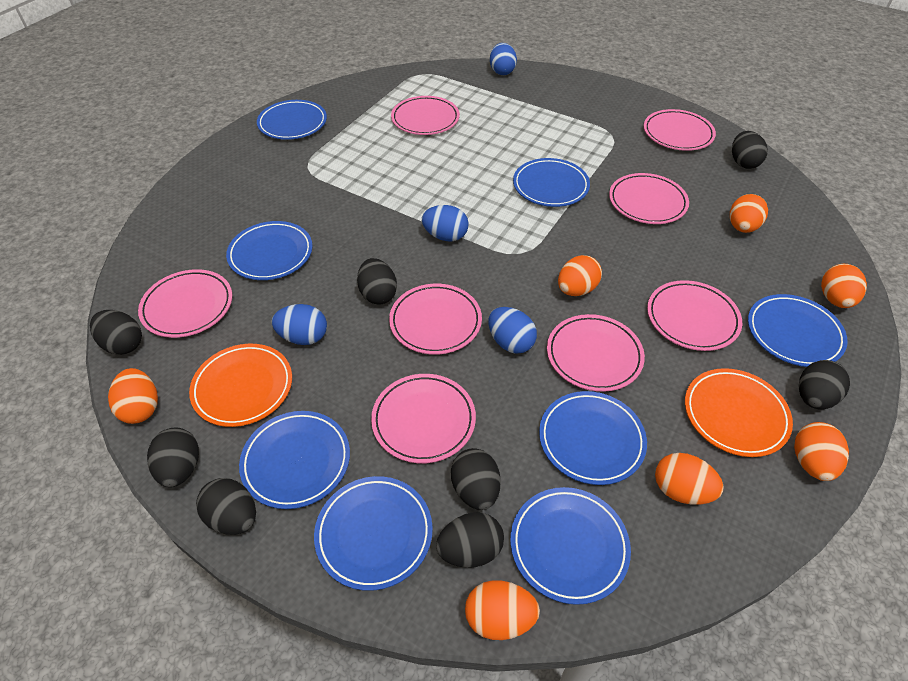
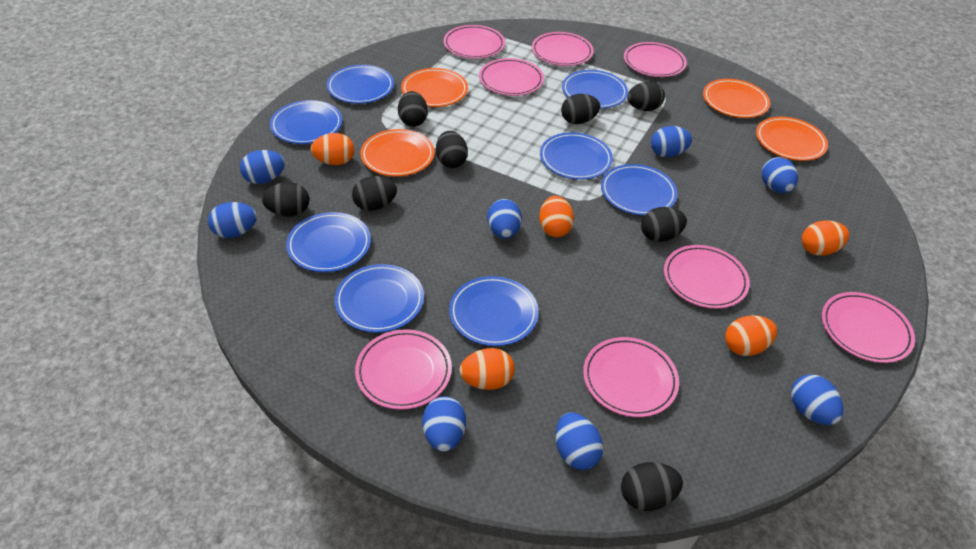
blue egg: [272,304,327,345] [422,205,469,241] [488,307,537,354] [490,43,517,75] = 4 -> [208,202,257,238] [240,150,285,184] [422,396,466,452] [487,199,522,239] [555,413,603,470] [651,126,692,157] [761,157,798,193] [791,375,843,425] = 8
orange egg: [108,368,158,424] [465,580,540,640] [558,255,602,296] [655,453,724,505] [730,194,768,233] [794,422,849,481] [821,264,867,308] = 7 -> [311,133,354,165] [460,348,515,390] [539,196,574,237] [725,315,777,356] [802,221,849,256] = 5
orange plate: [189,344,292,427] [685,368,793,457] = 2 -> [360,129,435,177] [401,68,468,107] [703,79,770,118] [756,117,828,161] = 4

